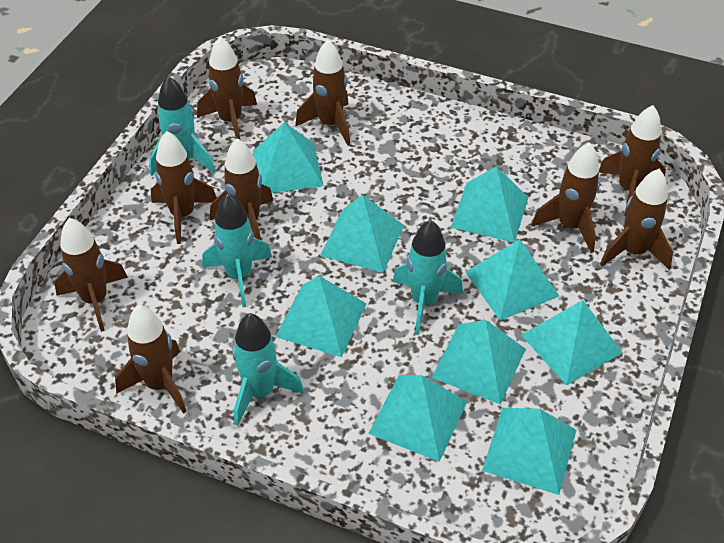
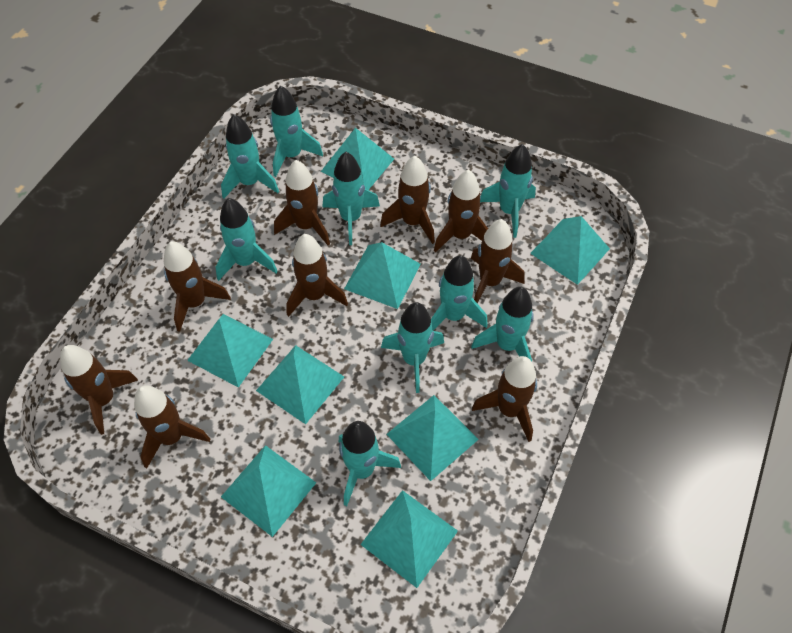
turquoise pyramid: [253,122,324,193] [275,276,367,357] [320,195,404,273] [368,375,467,462] [431,320,526,405] [450,166,529,243] [465,239,559,321] [482,408,576,495] [521,300,623,385] = 9 -> [187,314,273,388] [221,445,316,537] [256,345,344,424] [321,128,394,190] [344,242,421,309] [360,490,458,588] [386,395,479,481] [530,216,610,285] = 8
turquoise rocket: [149,76,215,176] [202,193,272,307] [232,313,304,426] [393,220,463,335] = 4 -> [216,198,278,281] [221,114,279,199] [270,86,323,177] [323,152,380,245] [339,421,401,506] [381,302,444,393] [431,255,488,331] [471,287,534,361] [480,144,536,238] = 9

